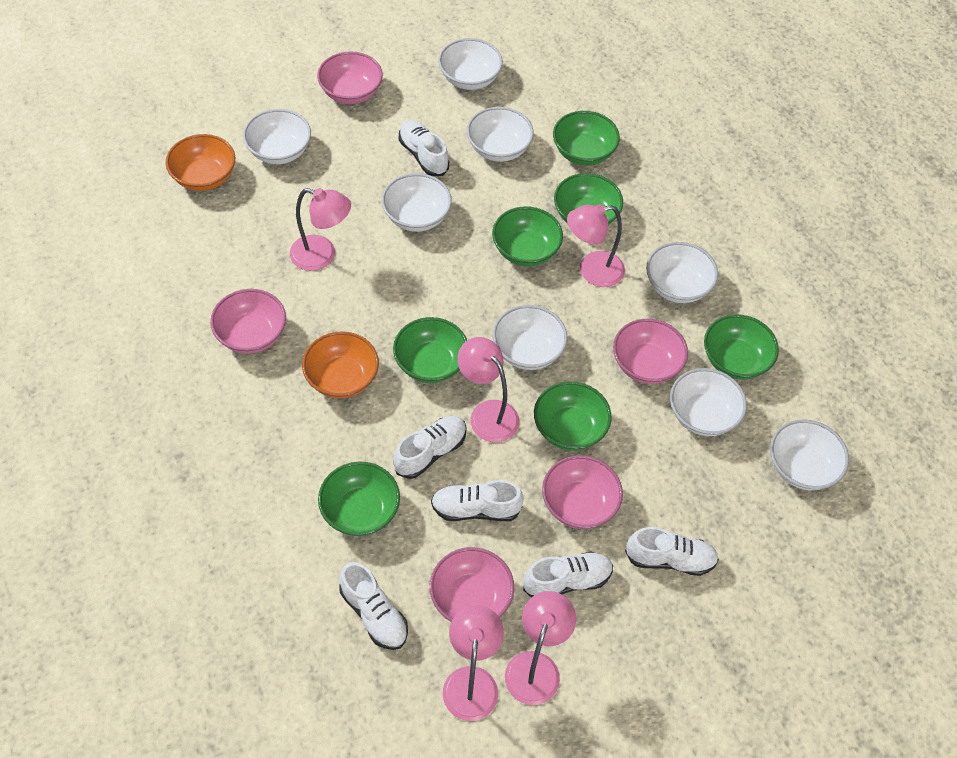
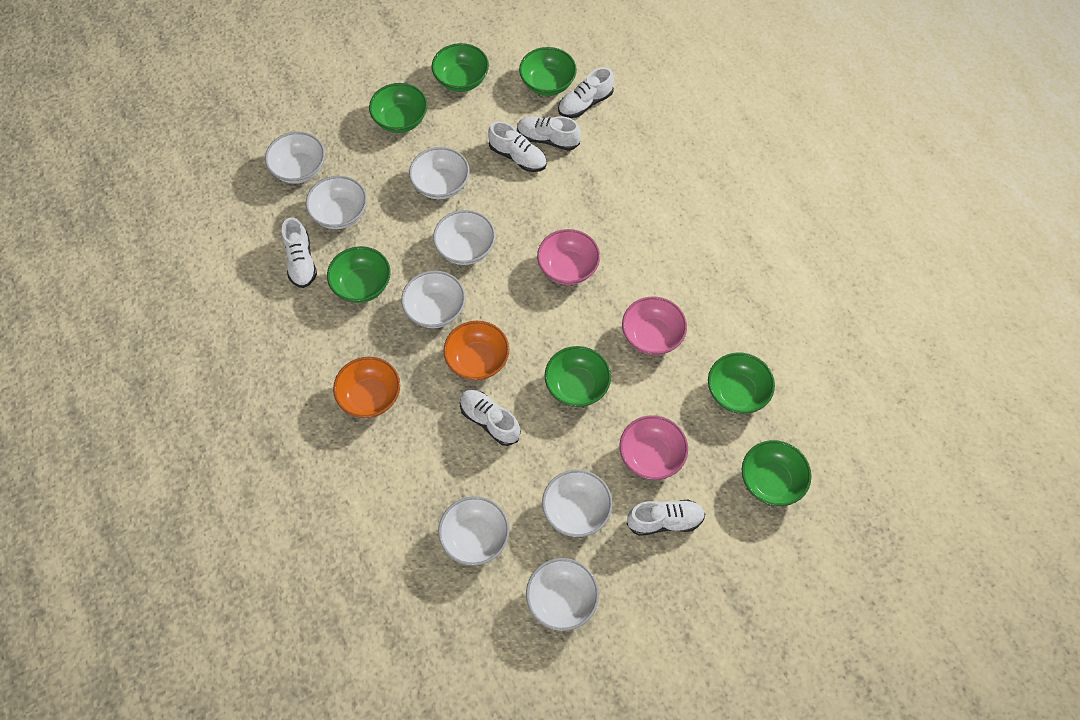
pink bowl: [210,289,286,354] [317,52,383,104] [430,547,514,622] [542,456,623,529] [613,319,688,384] = 5 -> [537,229,600,285] [620,415,688,480] [622,296,687,355] = 3
pink lamp: [290,188,351,271] [443,605,504,721] [457,337,519,442] [505,591,576,705] [567,204,625,287] = 5 -> none = 0

